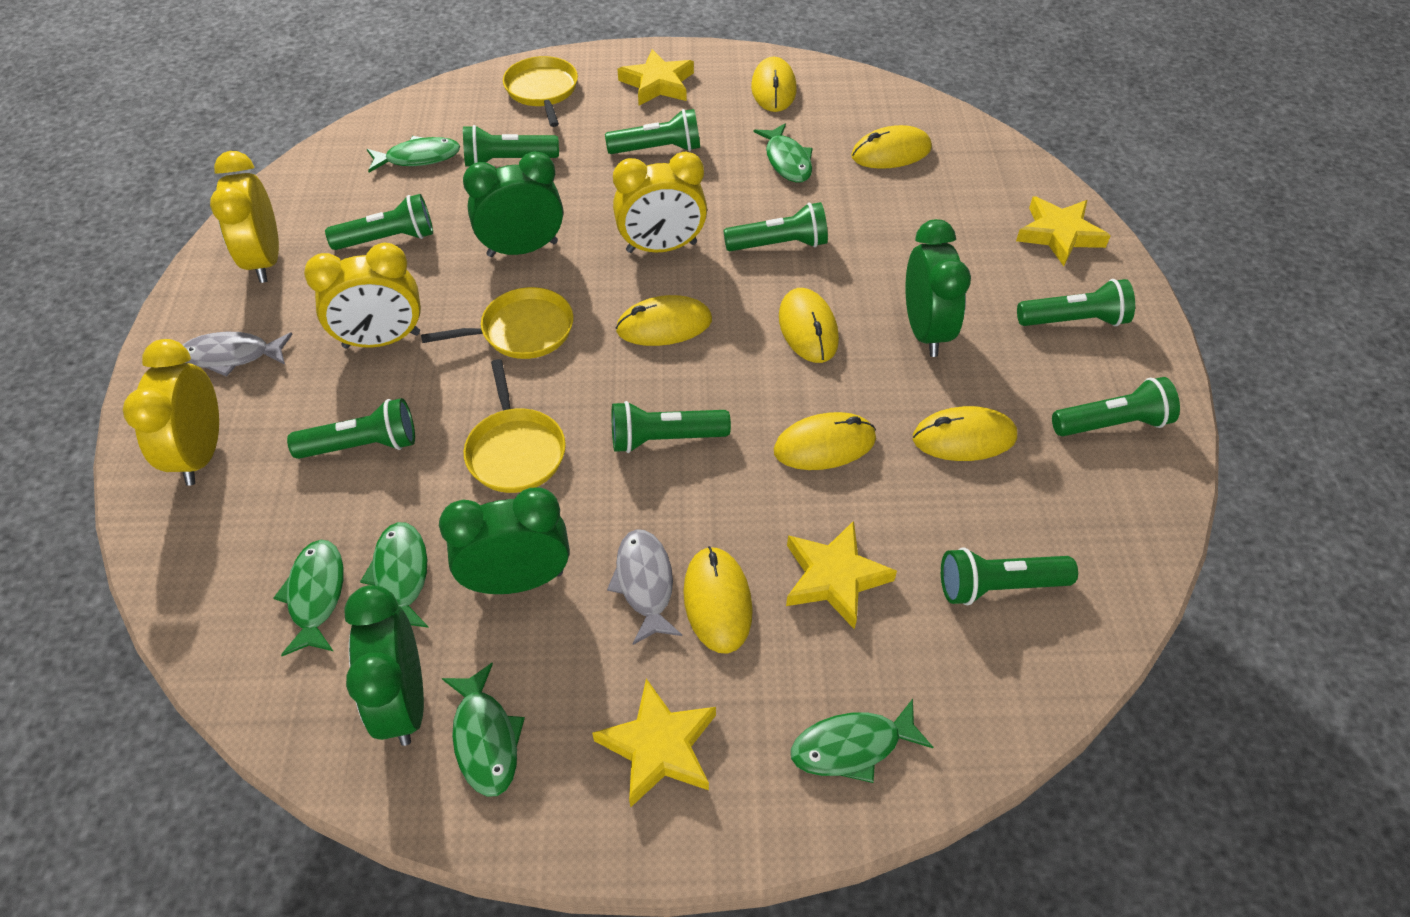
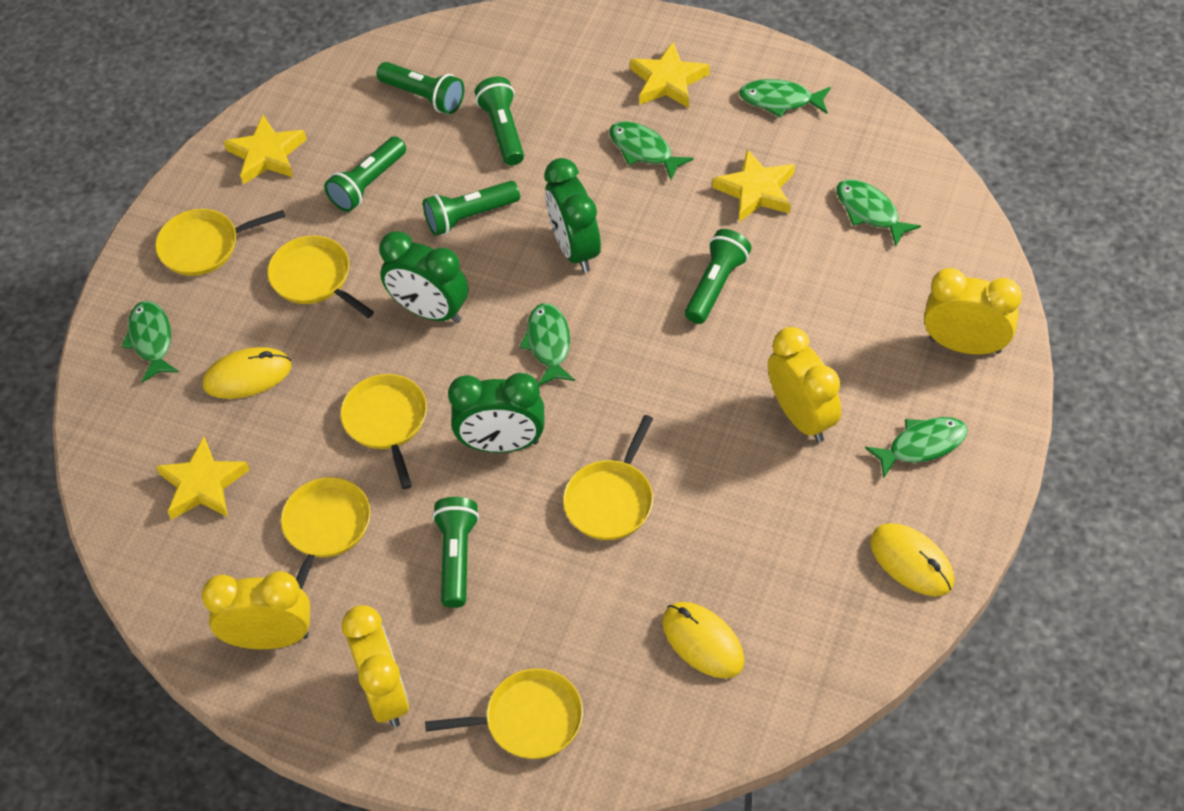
green clock: [344,585,424,746] [439,488,569,594] [463,152,563,257] [905,219,971,357] = 4 -> [379,231,468,323] [448,373,544,453] [545,158,601,273] = 3
green flashlight: [287,398,415,459] [325,194,433,250] [463,125,559,167] [605,109,700,154] [612,401,731,453] [723,202,828,251] [941,547,1078,605] [1017,279,1135,326] [1052,377,1180,436] = 9 -> [324,136,406,212] [377,62,464,114] [423,181,520,236] [432,497,479,608] [475,77,524,166] [685,229,752,324] = 6
grey fish: [183,332,293,377] [607,529,682,645] = 2 -> none = 0
yellow mouse: [616,295,712,346] [683,546,753,654] [751,57,797,112] [774,412,876,470] [779,288,839,363] [851,125,932,169] [913,406,1017,461] = 7 -> [203,347,291,399] [662,602,745,679] [870,523,954,596] = 3
yellow pan: [421,287,574,359] [464,359,566,493] [503,56,578,127] = 3 -> [155,209,285,276] [267,236,374,318] [281,477,371,589] [340,374,427,489] [425,668,583,759] [563,415,653,540] = 6

